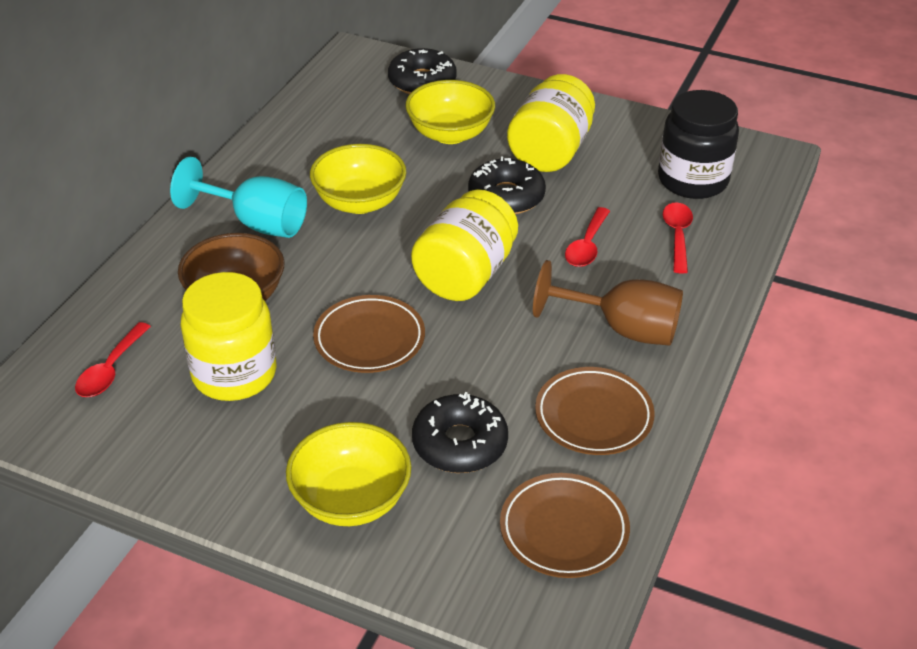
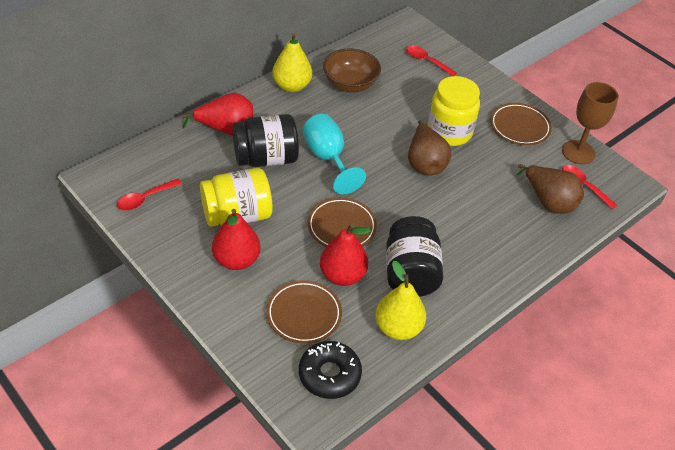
black donut: [388,48,457,94] [412,392,508,473] [468,157,546,214] = 3 -> [299,341,362,399] = 1
black jar: [658,90,739,199] = 1 -> [233,114,299,167] [386,216,443,297] = 2
brown pear: none = 0 -> [408,120,452,176] [515,164,584,214] = 2
red pear: none = 0 -> [182,93,253,135] [212,209,261,270] [320,223,371,286] = 3
yellow bowl: [286,422,411,526] [310,144,406,214] [405,80,495,144] = 3 -> none = 0
yellow jar: [181,272,277,401] [411,190,518,301] [507,74,595,172] = 3 -> [200,168,272,227] [428,76,480,146] = 2
yellow pear: none = 0 -> [272,33,312,92] [375,261,426,340] = 2

